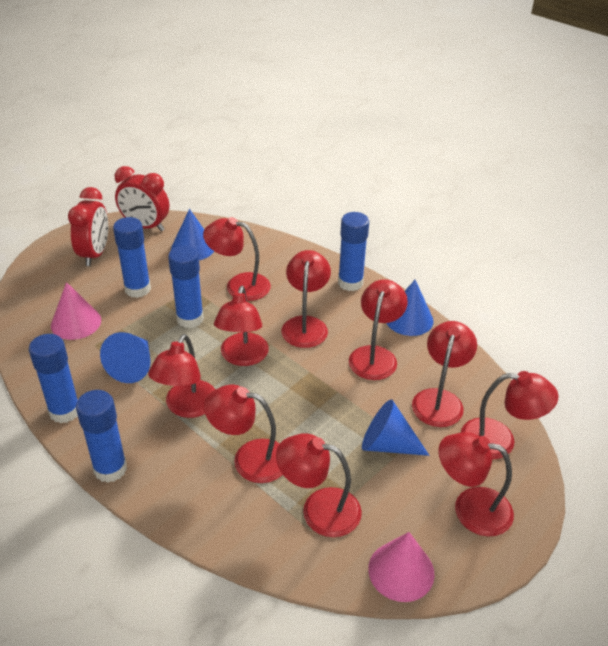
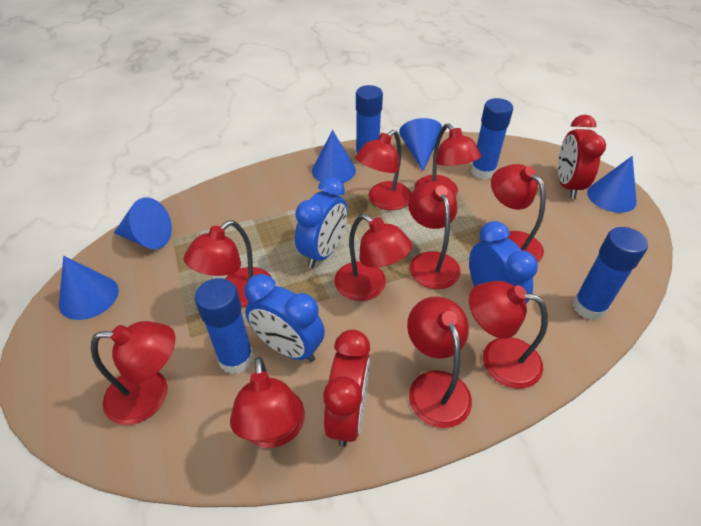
blue clock: none = 0 -> [245,274,325,362] [295,177,348,268] [469,221,538,303] = 3
blue cone: [100,332,151,383] [171,209,214,260] [362,399,429,456] [387,280,433,336] = 4 -> [59,256,119,320] [114,197,172,249] [312,130,356,183] [399,118,442,171] [587,156,637,213] = 5
blue glue stick: [29,334,78,423] [76,390,127,483] [113,217,151,298] [168,246,204,328] [338,212,369,291] = 5 -> [195,278,254,374] [356,85,383,163] [471,98,513,180] [573,227,648,320] = 4
pink cone: [51,282,101,340] [368,532,434,602] = 2 -> none = 0

